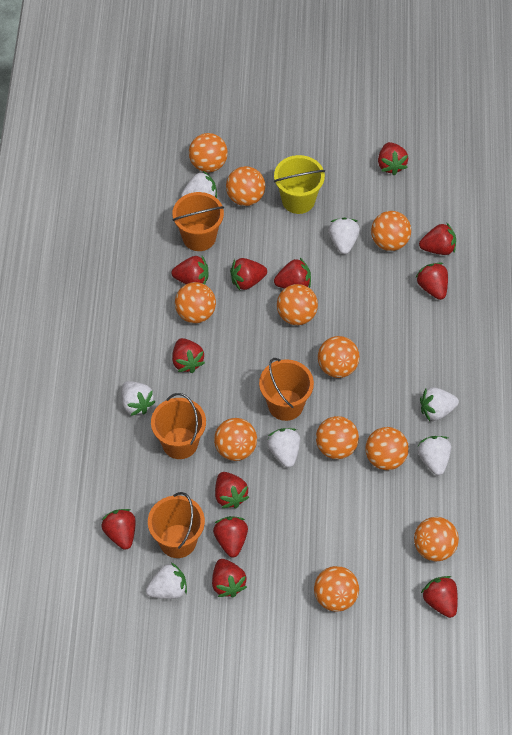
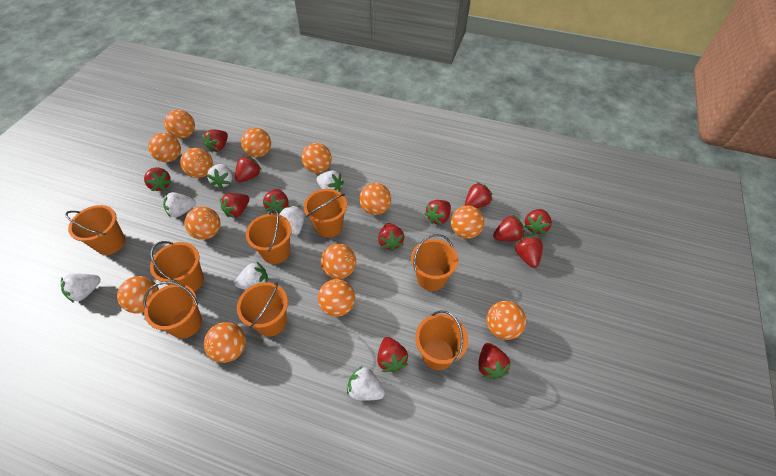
orange ball: [175,282,216,323] [189,133,228,172] [214,418,257,461] [226,166,265,206] [277,284,318,325] [314,566,359,612] [316,416,359,459] [318,336,360,378] [365,427,409,470] [371,211,411,251] [414,517,459,562] = 11 -> [117,276,159,313] [148,133,181,162] [164,110,195,139] [180,148,213,178] [185,206,220,240] [204,322,246,363] [241,128,271,157] [302,143,332,173] [318,279,355,317] [321,244,356,279] [359,183,391,215] [451,205,484,239] [487,301,526,340] = 13
orange bucket: [148,492,205,558] [151,393,206,459] [172,192,224,251] [259,358,314,421] = 4 -> [65,205,125,255] [143,282,202,338] [150,241,204,292] [237,282,288,337] [246,209,292,264] [304,189,347,238] [411,234,458,291] [415,311,468,370] = 8
red strawberry: [102,509,136,550] [172,256,208,284] [172,338,205,373] [212,559,247,598] [213,516,248,557] [215,472,249,508] [230,258,267,290] [274,258,311,288] [378,142,408,175] [416,263,448,300] [419,222,456,255] [421,576,458,618] = 12 -> [144,168,172,191] [202,129,228,152] [220,193,249,218] [235,156,261,182] [263,189,289,214] [377,337,408,373] [378,223,404,251] [424,200,451,225] [465,182,492,208] [478,343,511,380] [493,214,524,241] [514,236,543,268] [524,209,552,235] = 13
yellow bucket: [274,155,325,214] = 1 -> none = 0

